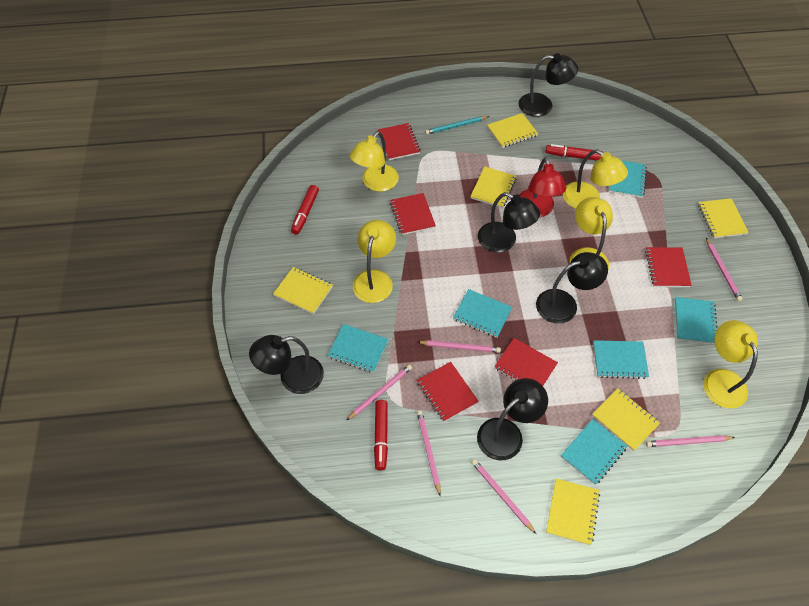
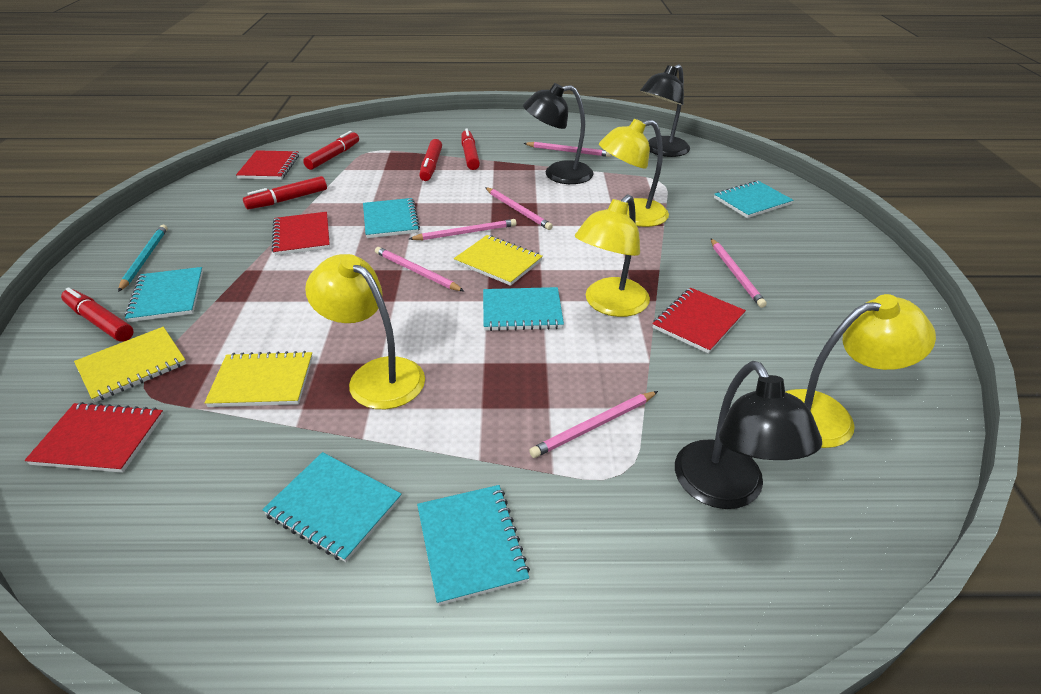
black lamp: [249,335,324,394] [477,378,548,460] [478,192,540,252] [519,53,578,117] [536,252,608,324] = 5 -> [523,83,594,184] [640,64,690,157] [675,361,822,509] = 3
red lamp: [519,157,566,217] = 1 -> none = 0
red marker: [291,185,319,235] [374,400,388,471] [546,144,603,161] = 3 -> [61,287,134,342] [243,176,327,209] [303,131,359,170] [419,139,442,181] [461,128,480,170] = 5
red notebook: [378,123,421,160] [390,193,436,235] [417,362,479,422] [494,338,558,386] [645,247,692,287] = 5 -> [25,402,164,473] [236,150,299,180] [272,212,330,256] [652,288,746,354] = 4
yellow lamp: [350,131,399,192] [353,220,396,303] [563,149,628,209] [570,197,613,270] [703,320,758,408] = 5 -> [305,254,425,409] [575,195,650,317] [599,119,669,227] [785,294,936,448] = 4
yellow notebook: [273,267,333,314] [470,166,517,208] [487,113,538,148] [546,479,600,545] [592,388,660,451] [698,198,749,238] = 6 -> [74,327,186,402] [204,351,313,407] [454,235,543,286] = 3

